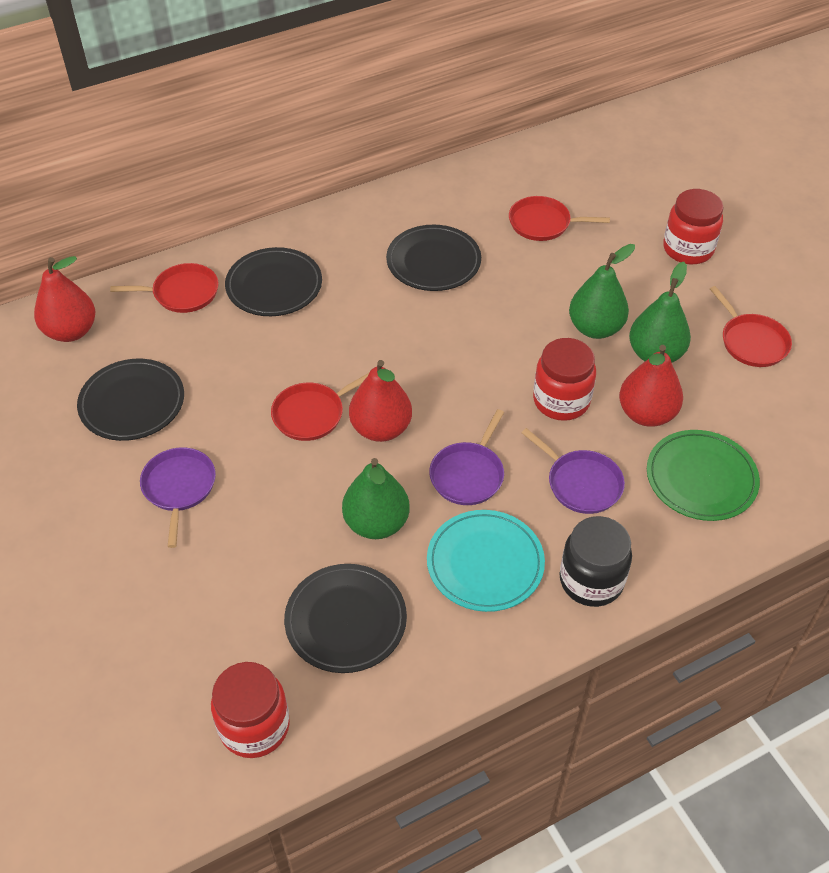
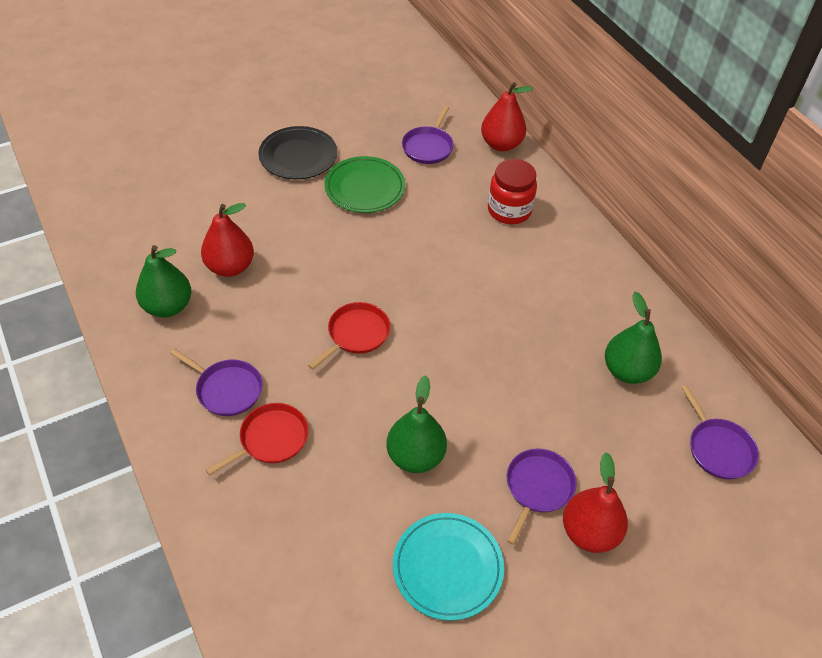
black jar: [560,516,632,607] = 1 -> none = 0
black plate: [77,359,184,441] [225,247,322,316] [284,564,407,673] [386,225,481,291] = 4 -> [258,126,337,179] = 1
purple pan: [140,447,216,548] [429,409,504,505] [522,428,625,514] = 3 -> [170,349,263,416] [402,106,454,164] [507,448,577,545] [681,385,759,479] = 4
red jar: [211,662,290,758] [533,338,596,421] [663,189,723,264] = 3 -> [488,159,537,224] = 1
red pan: [110,263,219,313] [271,372,370,441] [509,196,610,241] [710,286,792,367] = 4 -> [206,403,308,476] [308,302,390,370] = 2

